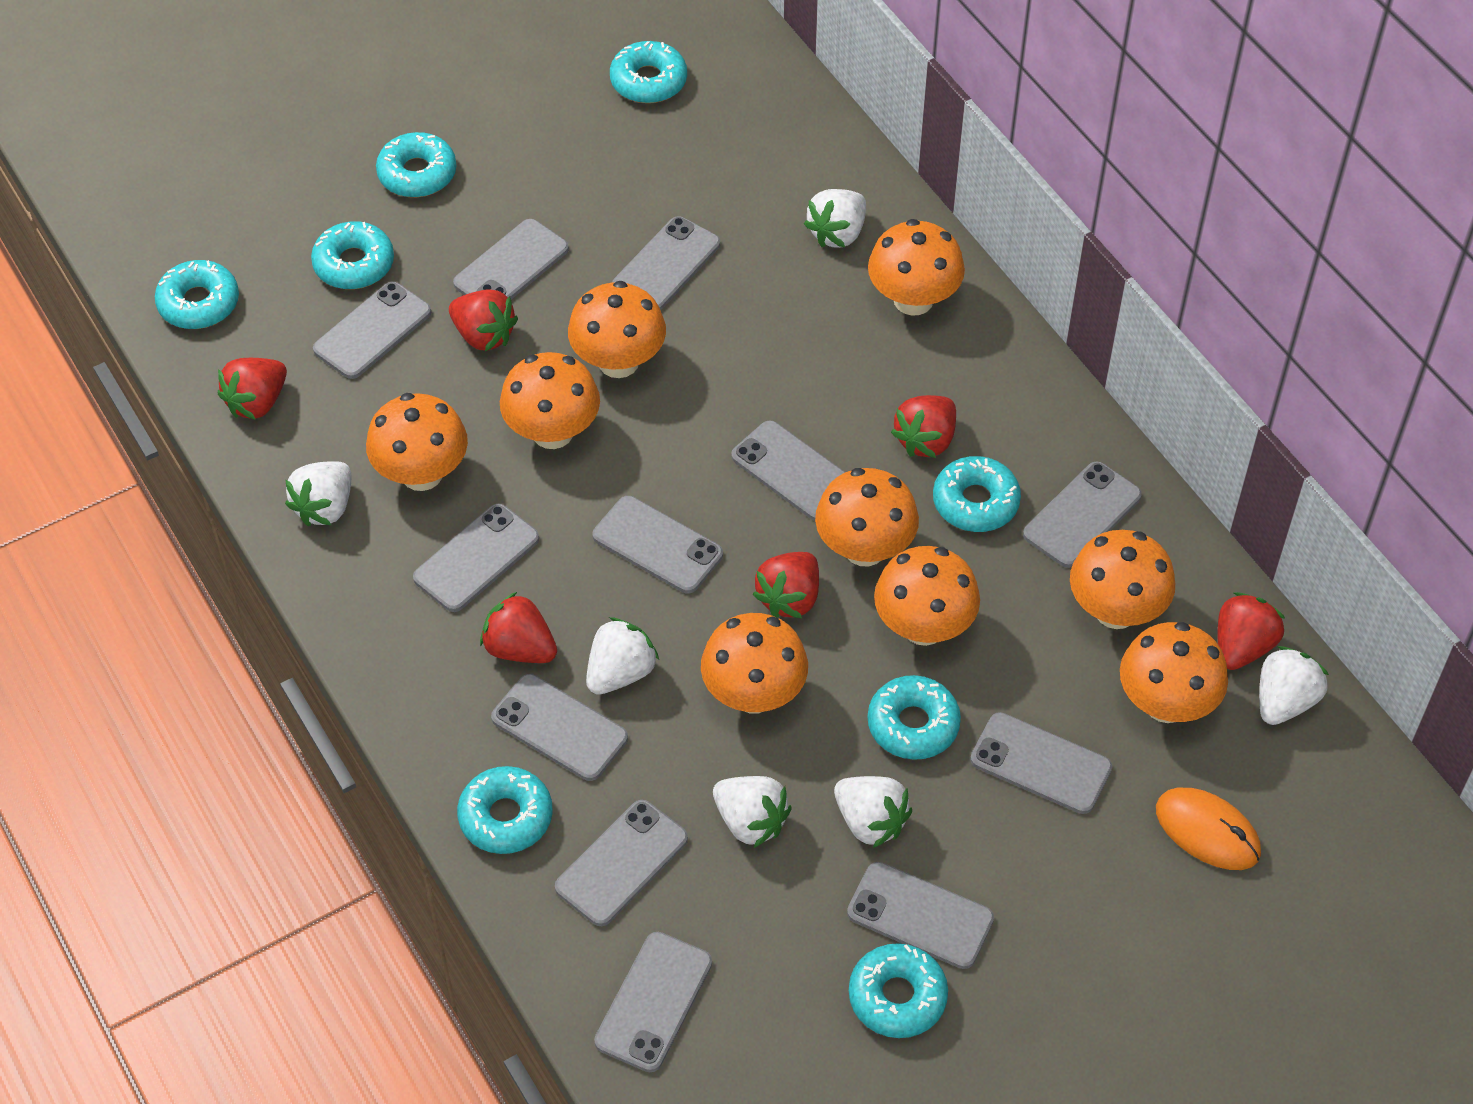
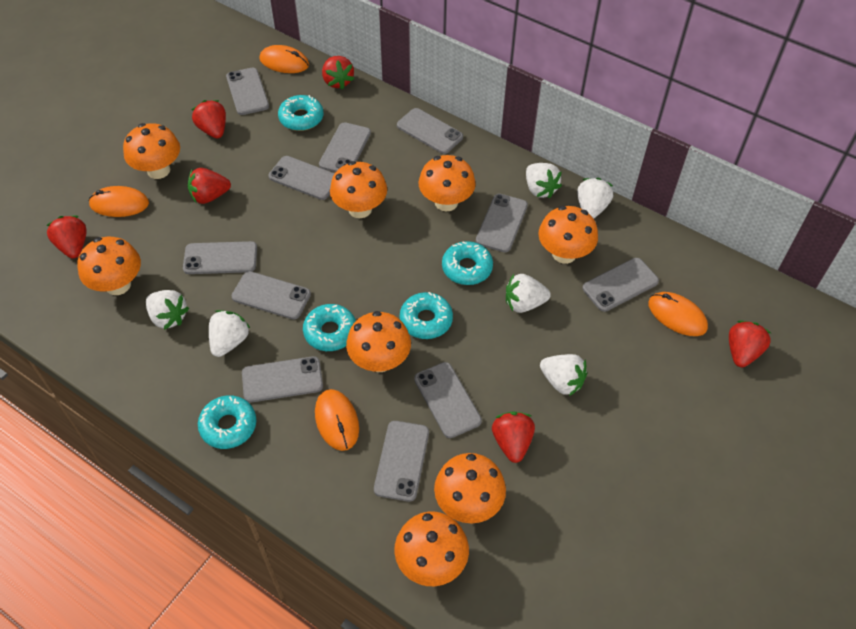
grey phone: [313,282,431,379] [413,504,539,612] [453,219,569,300] [491,674,628,781] [555,800,688,926] [593,496,723,593] [594,932,712,1072] [612,216,720,310] [731,420,845,521] [847,862,994,969] [970,712,1112,814] [1023,462,1142,568] = 12 -> [183,241,257,274] [226,68,269,115] [231,271,311,320] [242,356,323,403] [269,156,335,200] [319,122,371,172] [374,421,429,502] [397,108,463,154] [414,362,482,438] [476,194,528,252] [582,258,659,312] = 11
orange mouse: [1156,788,1261,870] = 1 -> [89,186,149,217] [259,45,309,73] [315,389,359,451] [648,292,708,336] = 4
orange mushroom: [366,393,468,491] [500,352,600,449] [568,281,666,378] [701,613,808,713] [815,468,919,566] [868,219,965,316] [874,546,980,646] [1070,530,1175,629] [1120,622,1228,723] = 9 -> [78,237,141,295] [123,123,180,179] [330,161,387,218] [346,311,411,372] [394,512,469,586] [418,155,476,212] [434,453,506,523] [538,206,598,264] = 8
turquoise donut: [155,260,239,329] [311,221,394,289] [376,132,456,197] [457,766,553,854] [610,41,687,103] [849,943,948,1038] [868,675,961,760] [933,456,1021,532] = 8 -> [198,395,256,449] [278,95,323,131] [303,304,356,351] [400,292,453,339] [442,241,493,285] = 5

